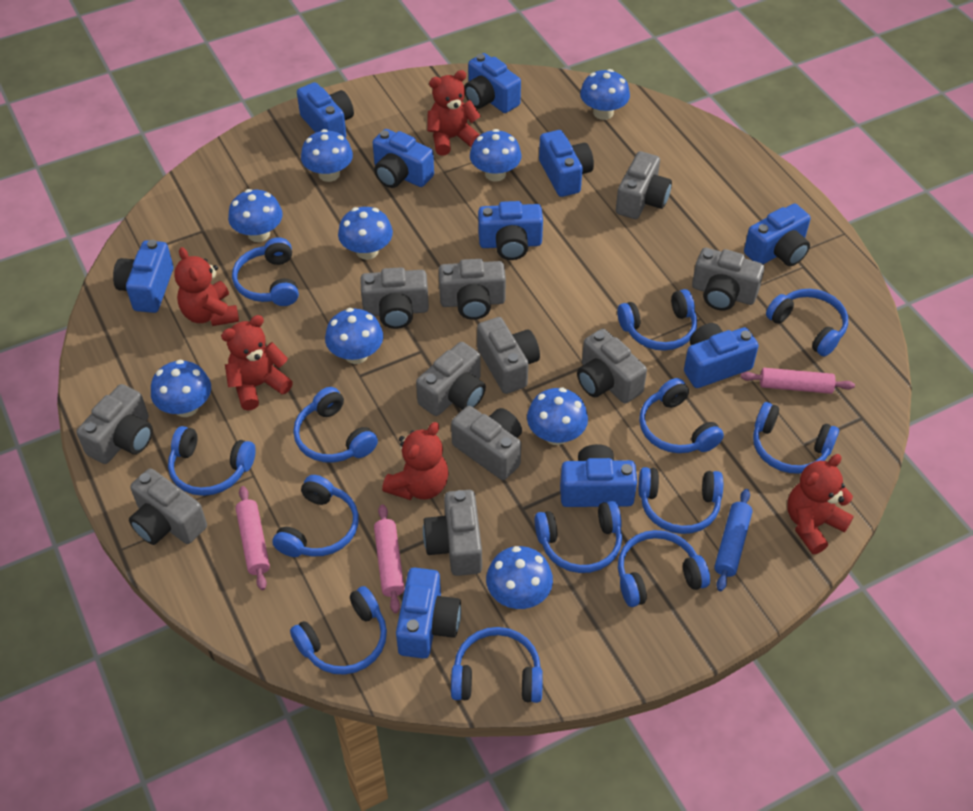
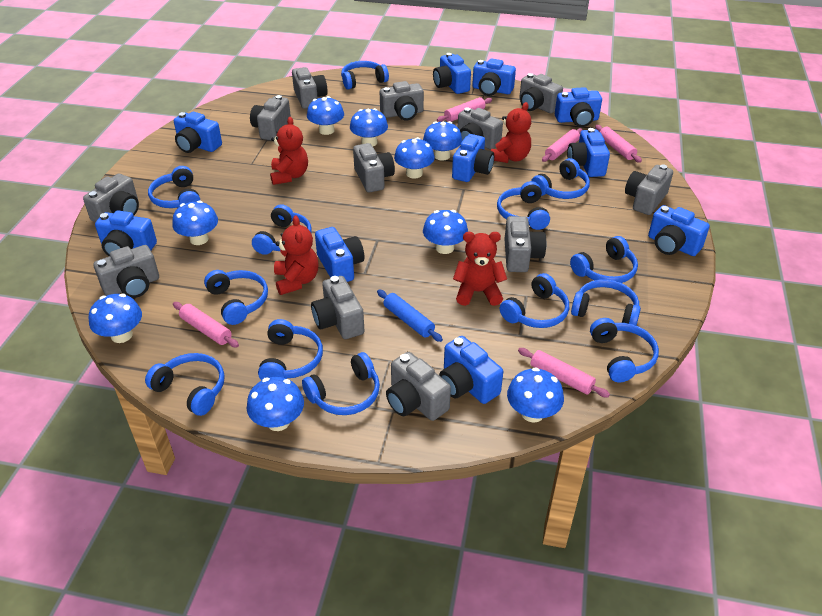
grey camera: [76,384,153,464] [129,468,207,545] [360,267,429,329] [416,342,486,416] [423,490,482,576] [439,259,506,320] [451,406,522,480] [477,317,540,394] [577,329,647,403] [616,151,672,219] [692,248,764,311] = 11 -> [83,174,139,222] [93,245,159,298] [250,95,291,141] [292,67,328,109] [311,276,364,339] [353,143,395,192] [380,81,424,120] [386,352,451,421] [458,107,503,150] [505,216,546,272] [519,73,563,113] [625,164,673,215] = 12
pink rolling pin: [236,486,270,590] [374,504,404,613] [740,368,855,394] = 3 -> [173,302,239,347] [437,97,492,122] [518,348,610,397] [542,128,583,162] [595,125,642,163] = 5
red teddy bear: [174,247,239,326] [221,315,293,411] [382,422,449,500] [427,70,481,156] [787,454,854,554] = 5 -> [270,117,308,185] [274,216,319,295] [453,232,507,306] [491,102,531,163] = 4

